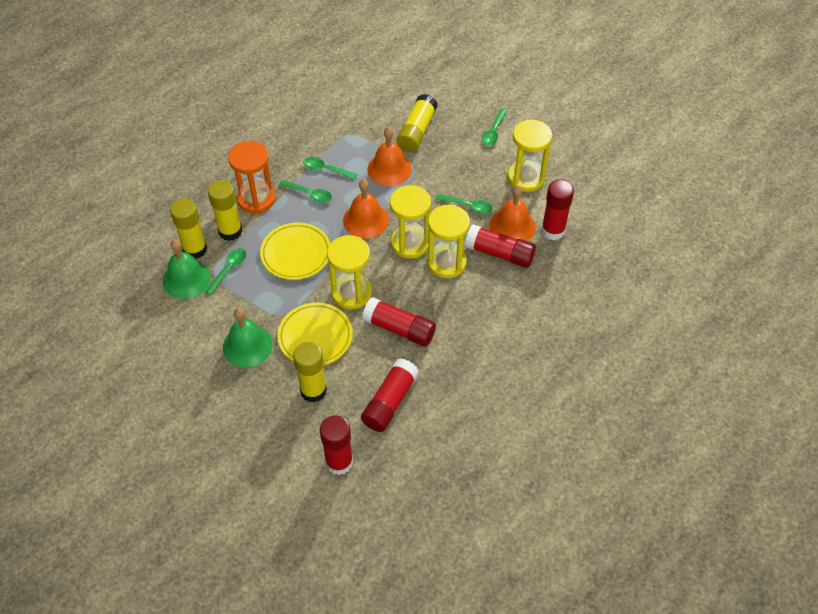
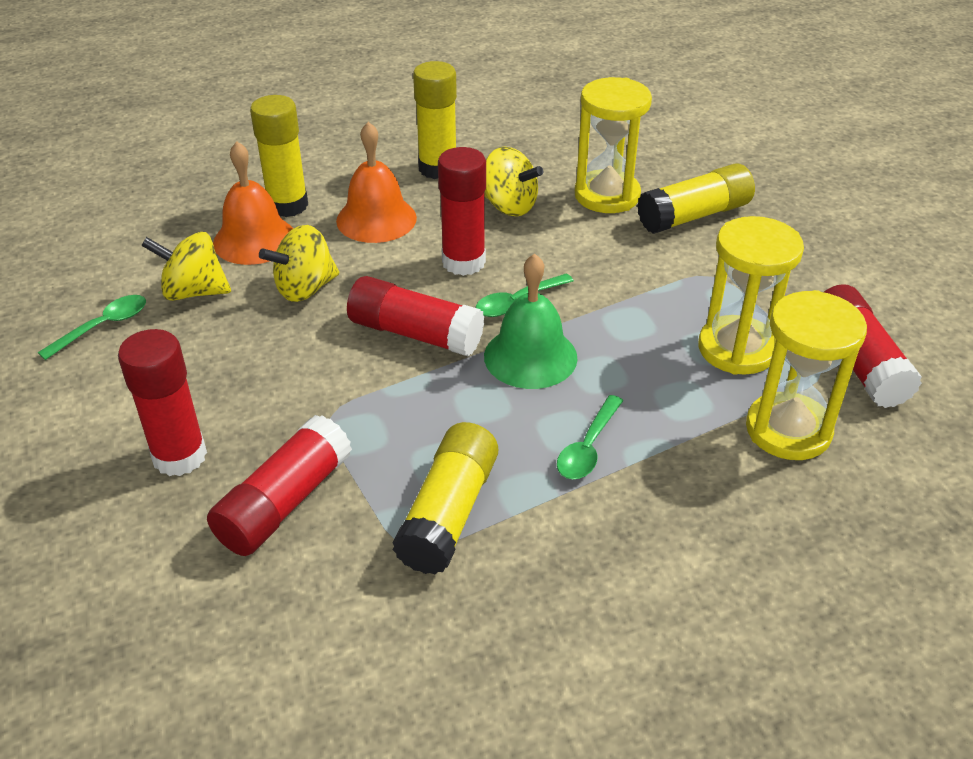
green bell: [163,239,211,299] [223,308,273,368] = 2 -> [484,254,577,389] = 1
green spoon: [205,248,246,295] [279,180,332,203] [303,157,357,180] [435,194,492,213] [482,109,507,146] = 5 -> [38,295,146,360] [476,273,574,317] [557,395,623,479] = 3
orange bell: [343,179,389,239] [367,127,412,186] [490,185,536,241] = 3 -> [213,141,293,265] [336,122,417,243] = 2
orange hourglass: [228,141,275,214] = 1 -> none = 0
yellow hourglass: [327,235,372,310] [390,185,431,259] [427,205,470,278] [508,120,552,192] = 4 -> [575,77,652,213] [698,216,804,375] [746,290,867,460] = 3
yellow plate: [260,223,331,280] [277,303,353,365] = 2 -> none = 0
yellow spinning top: none = 0 -> [141,232,231,301] [259,225,339,302] [484,147,543,216] = 3

